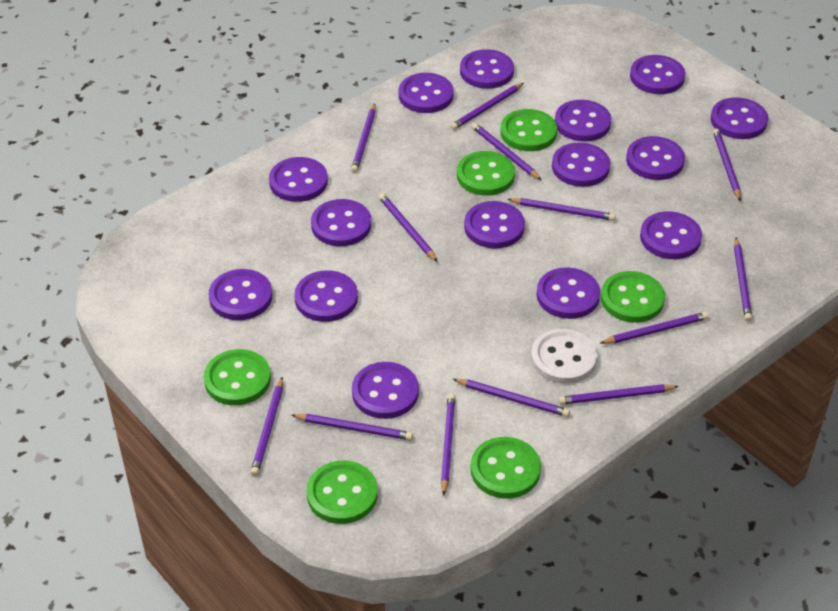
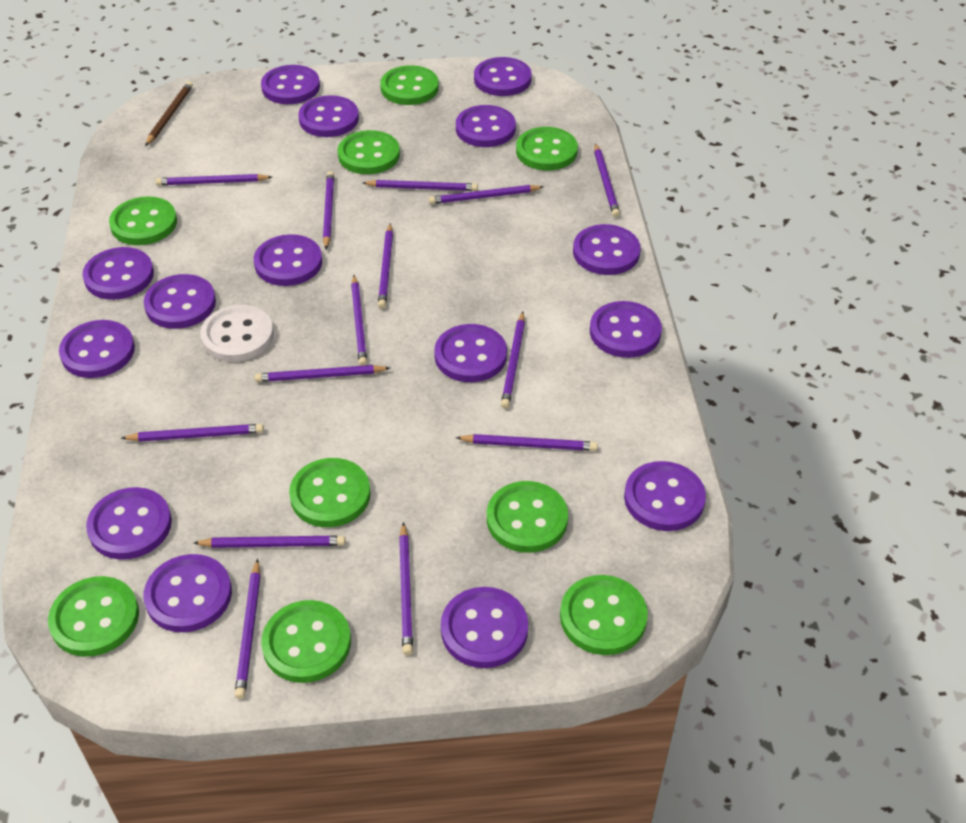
brown pencil: none = 0 -> [145,81,193,146] = 1
green button: [203,349,271,405] [307,461,378,524] [457,151,515,196] [470,437,541,499] [500,109,557,151] [601,271,665,323] = 6 -> [48,576,139,657] [109,196,177,245] [261,600,351,683] [289,458,371,527] [338,130,400,174] [380,65,439,105] [487,481,568,553] [516,127,578,171] [560,575,648,655] = 9
purple pencil: [250,377,283,476] [292,414,413,440] [351,104,376,172] [379,193,438,262] [441,394,456,496] [451,83,524,130] [453,379,570,417] [472,123,541,180] [507,198,615,221] [558,384,679,405] [600,312,709,344] [713,129,741,201] [734,238,752,321] = 13 -> [121,424,264,442] [156,174,272,186] [194,536,345,548] [235,559,260,699] [255,365,390,382] [323,171,334,249] [351,275,367,366] [363,180,478,191] [378,223,393,309] [399,522,413,655] [429,185,543,204] [456,434,598,451] [501,312,525,408] [594,143,620,217] = 14

